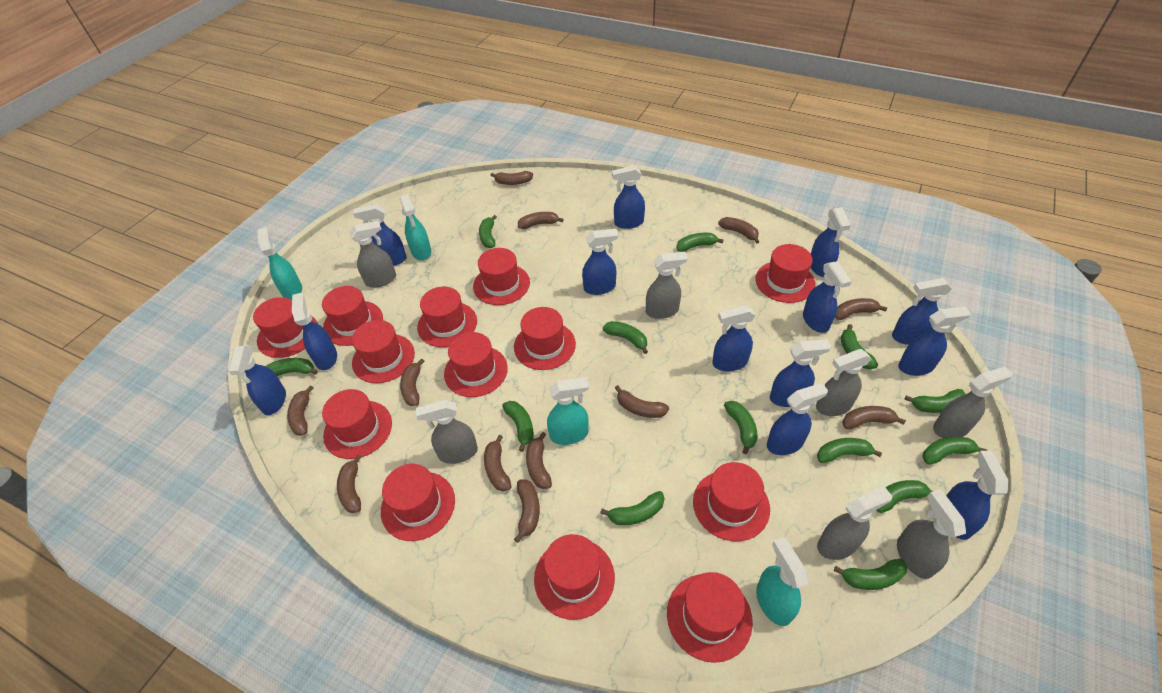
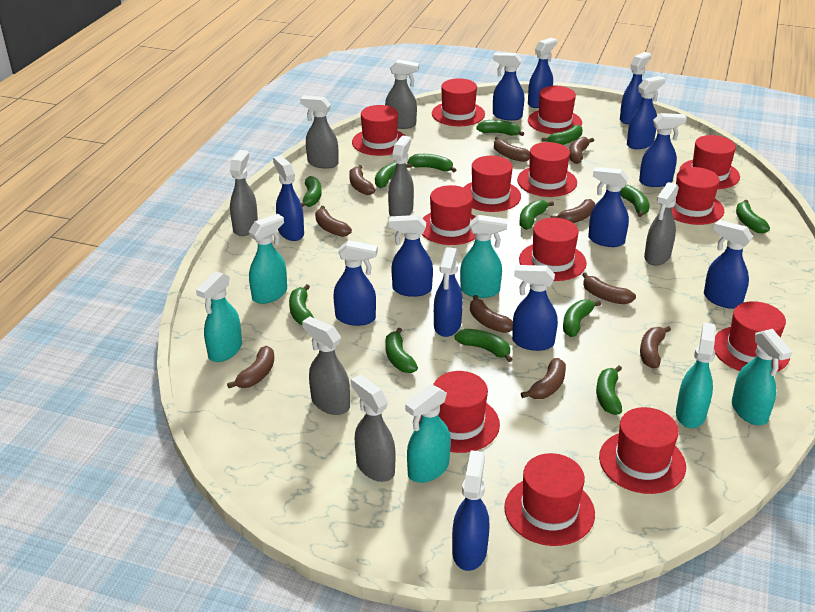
brown banana: [287,386,314,436] [337,455,361,513] [400,358,424,406] [484,435,512,491] [491,171,533,185] [514,479,540,543] [518,212,564,229] [526,432,552,489] [615,385,669,418] [718,217,759,244] [835,298,887,320] [842,406,906,429] = 12 -> [227,346,274,388] [315,206,352,237] [349,165,375,195] [470,295,513,333] [494,137,530,162] [521,358,566,399] [551,199,595,223] [569,137,594,164] [582,273,636,304] [640,326,671,368] = 10
turquoise spray bottle: [258,227,302,300] [400,194,431,261] [547,377,589,445] [756,537,808,626] = 4 -> [196,271,242,362] [249,214,287,304] [405,384,451,483] [460,215,507,298] [676,322,716,428] [732,329,792,425] = 6

